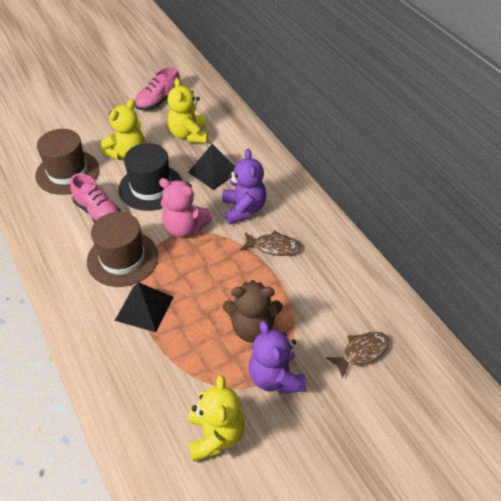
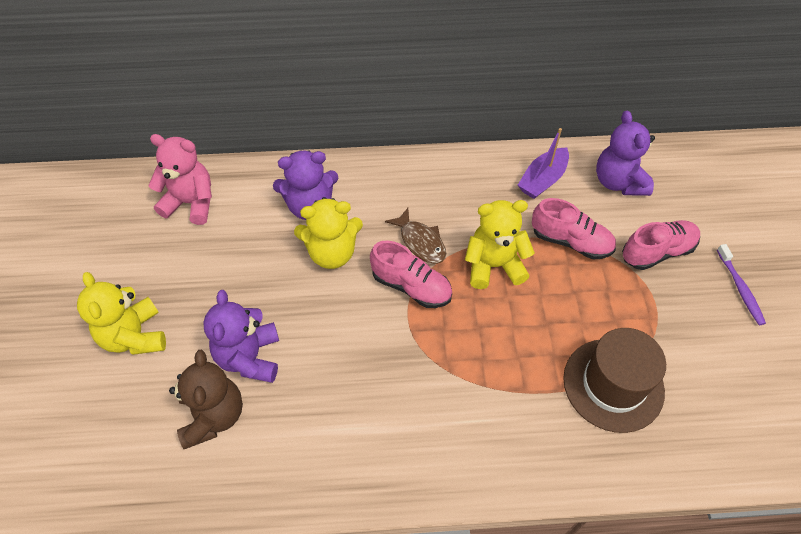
black hat: [118,143,182,211] = 1 -> none = 0
black pyramid: [115,282,174,332] [188,144,234,190] = 2 -> none = 0
brown fish: [241,230,301,256] [326,332,389,378] = 2 -> [385,208,446,264] = 1
brown hat: [35,129,99,195] [87,212,158,287] = 2 -> [563,328,666,433] = 1
pink shoe: [70,173,121,223] [135,67,180,110] = 2 -> [370,241,452,308] [532,198,616,259] [622,220,700,270] = 3
purple boat: none = 0 -> [518,128,569,199] = 1
purple teddy bear: [222,149,266,225] [249,321,306,394] = 2 -> [203,290,279,383] [273,150,338,220] [596,111,655,196] = 3
purple toothbrush: none = 0 -> [717,244,766,325] = 1

